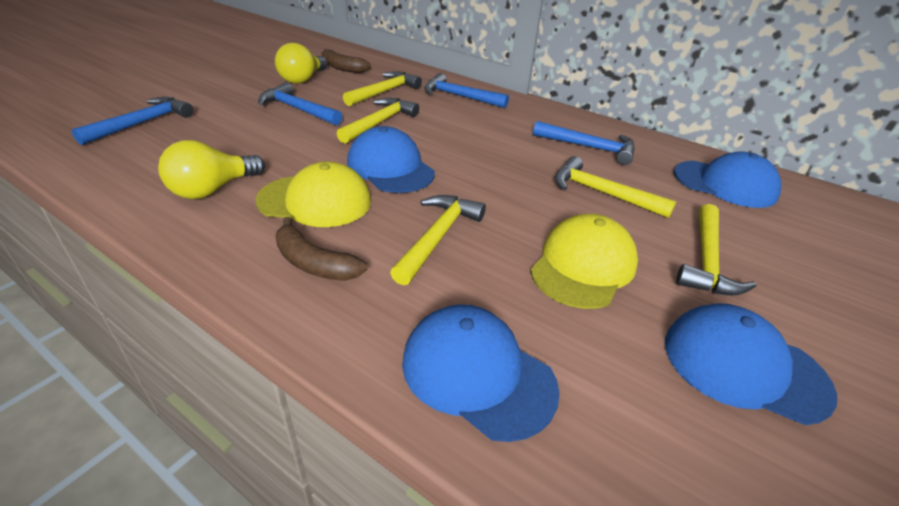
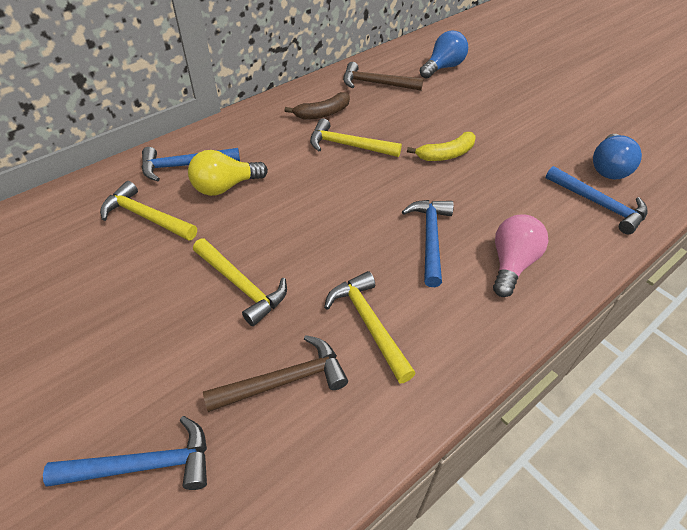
blue cap: [347,126,435,193] [402,304,560,442] [665,303,837,425] [674,151,781,208] = 4 -> none = 0
blue light bulb: none = 0 -> [420,31,468,79] [593,134,642,179] = 2
brown banana: [275,217,368,281] [322,49,371,73] = 2 -> [285,92,350,120] = 1
brown hammer: none = 0 -> [203,335,348,412] [343,62,423,91] = 2
pink light bulb: none = 0 -> [493,214,548,297] = 1
yellow banana: none = 0 -> [407,132,476,161] = 1
yellow cap: [256,161,371,227] [530,214,638,309] = 2 -> none = 0
yellow hammer: [337,98,419,144] [343,71,422,106] [390,195,486,285] [555,156,676,218] [676,204,756,296] = 5 -> [100,181,197,241] [193,238,287,326] [310,118,402,157] [324,271,416,383] = 4
yellow light bulb: [158,140,265,199] [275,43,328,84] = 2 -> [188,150,268,196] = 1

